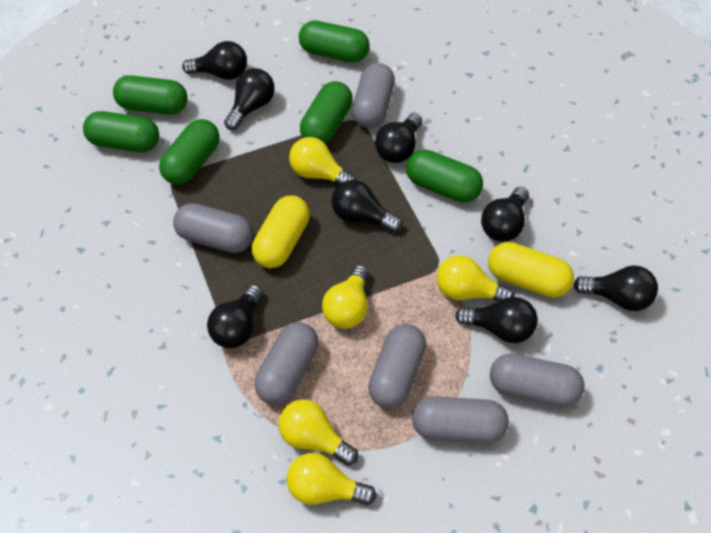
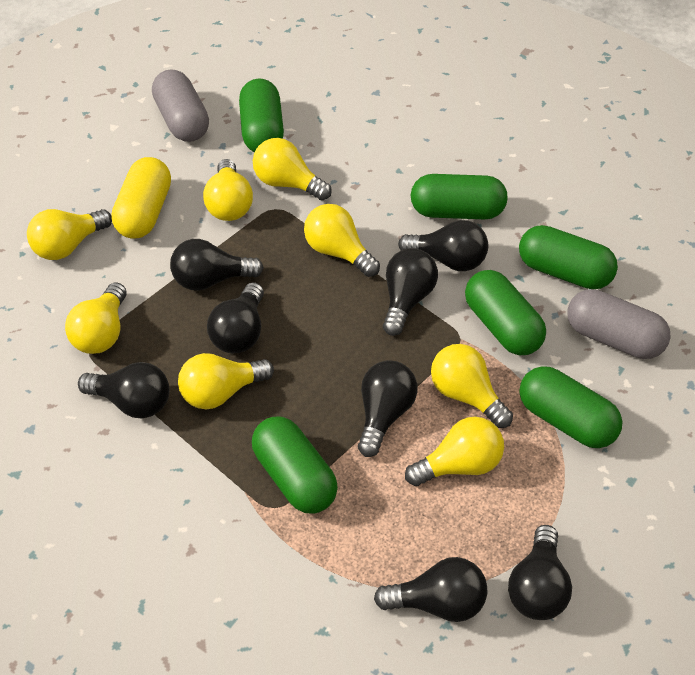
grey capsule: [173,203,253,253] [255,322,319,405] [352,63,395,128] [368,324,426,409] [412,396,509,444] [490,354,585,407] = 6 -> [152,69,209,142] [567,289,671,359] = 2
yellow capsule: [252,196,310,268] [488,242,574,298] = 2 -> [111,157,171,239] = 1
yellow light bulb: [278,399,358,466] [286,453,376,505] [289,137,356,185] [322,265,369,329] [437,255,515,301] = 5 -> [27,209,112,260] [65,282,127,354] [178,353,274,409] [203,159,253,221] [253,138,332,200] [304,204,380,277] [405,417,504,486] [431,344,513,428] = 8

